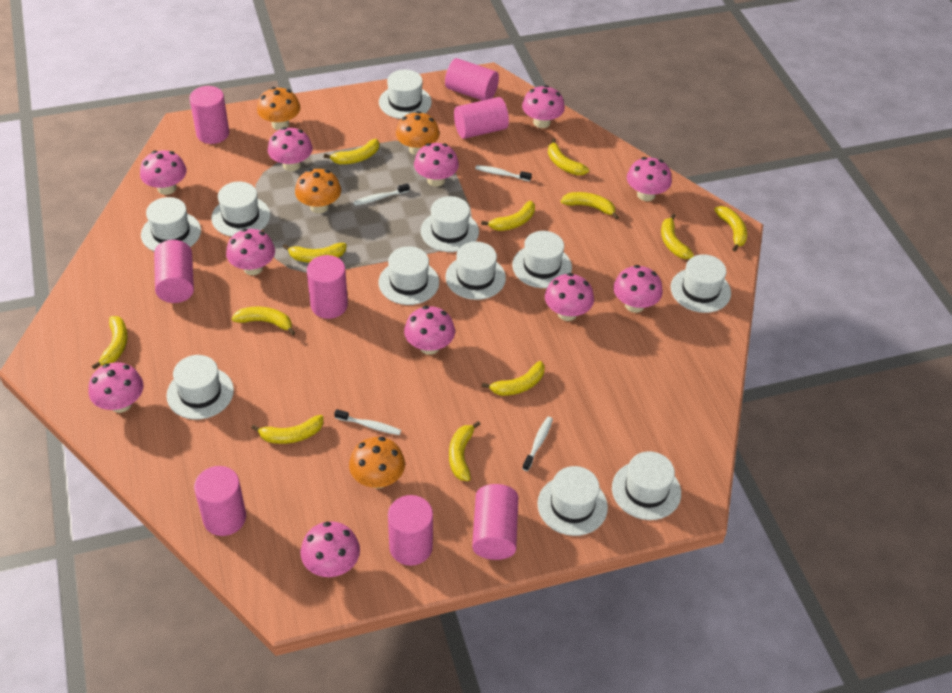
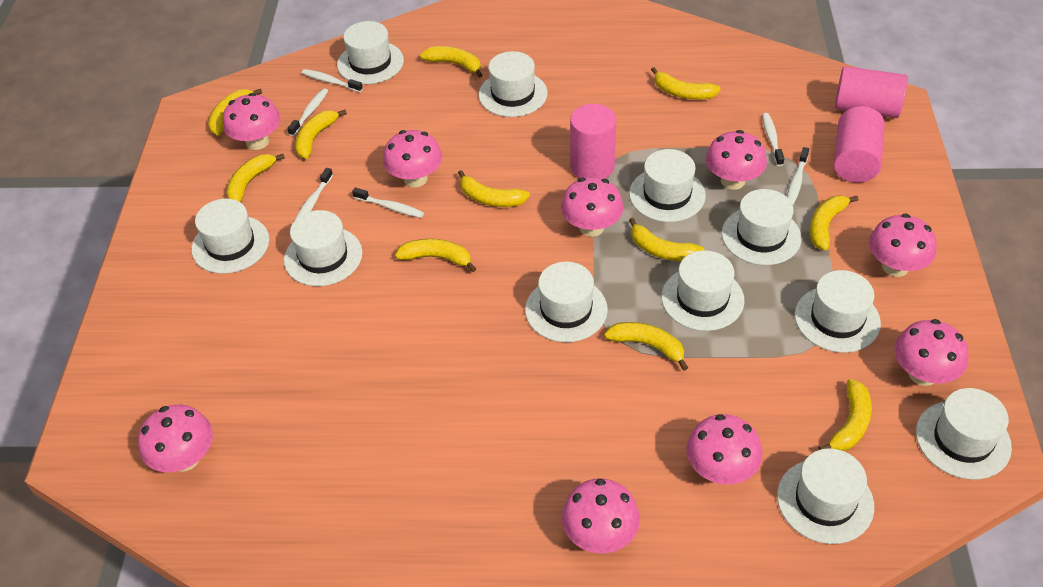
orange mushroom: [257,87,300,130] [295,169,341,213] [349,437,405,489] [396,111,440,155] = 4 -> none = 0
pink cylinder: [154,240,194,303] [190,86,229,144] [194,466,246,536] [307,255,348,319] [388,495,433,566] [445,58,499,101] [454,97,509,139] [472,484,518,560] = 8 -> [570,104,616,179] [834,106,885,183] [835,66,908,118] = 3
pink mushroom: [89,362,144,413] [140,150,187,195] [226,229,275,275] [268,127,313,171] [300,521,360,577] [404,306,455,355] [414,143,459,187] [522,85,565,128] [545,273,594,321] [613,265,663,313] [627,157,672,201] = 11 -> [138,405,213,472] [223,93,280,150] [383,130,442,187] [561,177,623,237] [562,479,640,553] [686,414,762,485] [706,130,767,190] [869,214,937,277] [894,319,968,386] = 9
white toothbrush: [334,409,401,435] [353,183,410,206] [475,165,532,181] [522,417,553,471] = 4 -> [287,88,328,136] [295,168,333,220] [302,69,363,92] [352,187,424,218] [762,113,784,166] [787,147,809,205] = 6
yellow banana: [92,316,128,369] [232,307,295,335] [251,415,323,444] [283,243,347,263] [324,139,379,164] [449,421,481,481] [481,201,535,231] [482,361,545,396] [548,138,589,175] [561,192,619,219] [661,214,694,259] [714,206,747,251] = 12 -> [208,89,262,136] [226,154,285,202] [295,110,347,159] [395,239,477,272] [420,46,483,78] [458,170,530,207] [604,322,688,371] [629,218,705,262] [651,67,721,100] [810,196,858,251] [819,379,872,451] = 11

